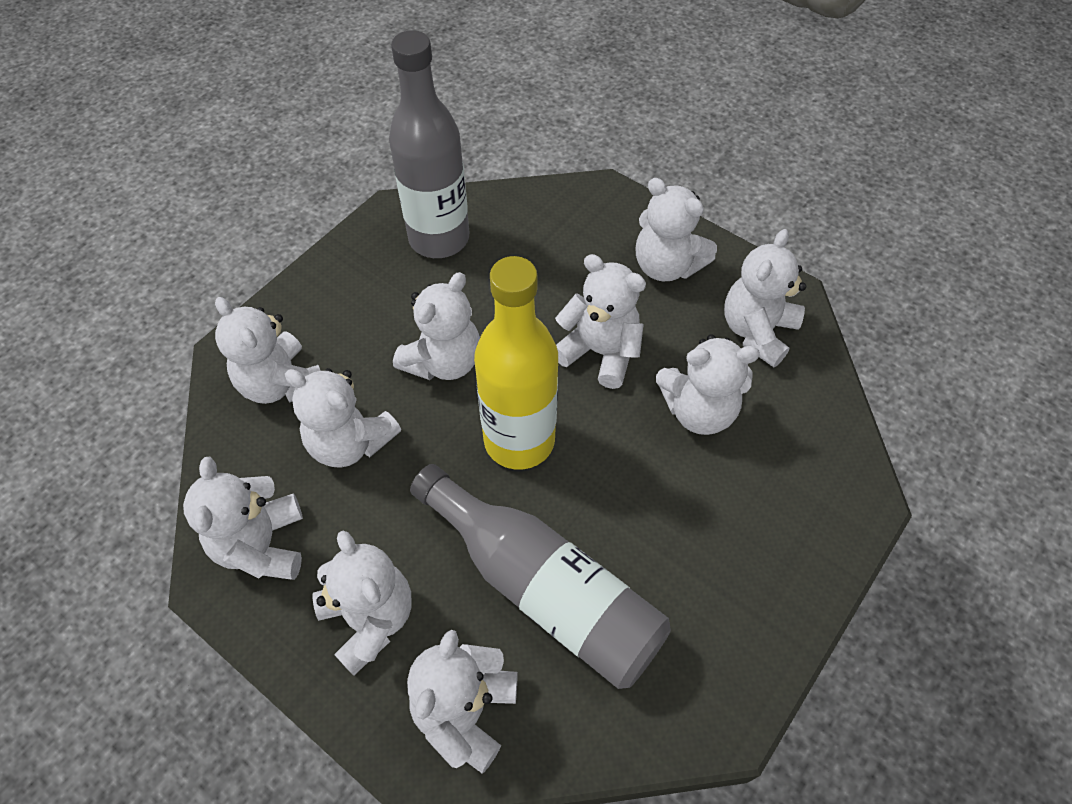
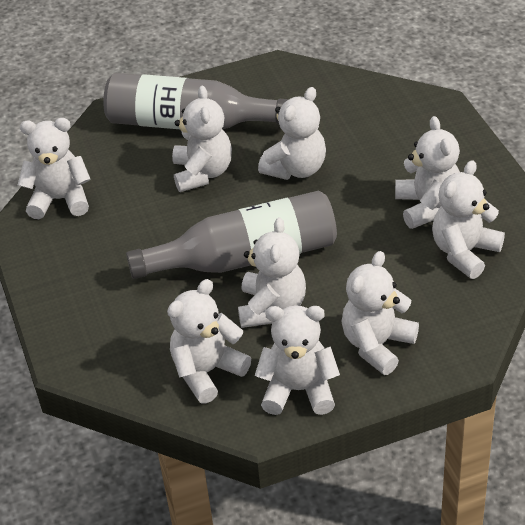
white teddy bear: [183,456,303,580] [215,297,321,404] [285,368,401,468] [312,531,412,676] [393,272,480,380] [407,630,518,773] [555,254,646,389] [635,178,717,281] [656,334,760,435] [724,229,806,367] = 10 -> [18,118,91,219] [167,279,251,404] [172,86,232,192] [238,217,306,328] [255,305,340,415] [258,87,326,180] [342,251,419,375] [395,116,460,229] [432,160,505,279] = 9
yellow bottle: [474,256,558,470] = 1 -> none = 0

